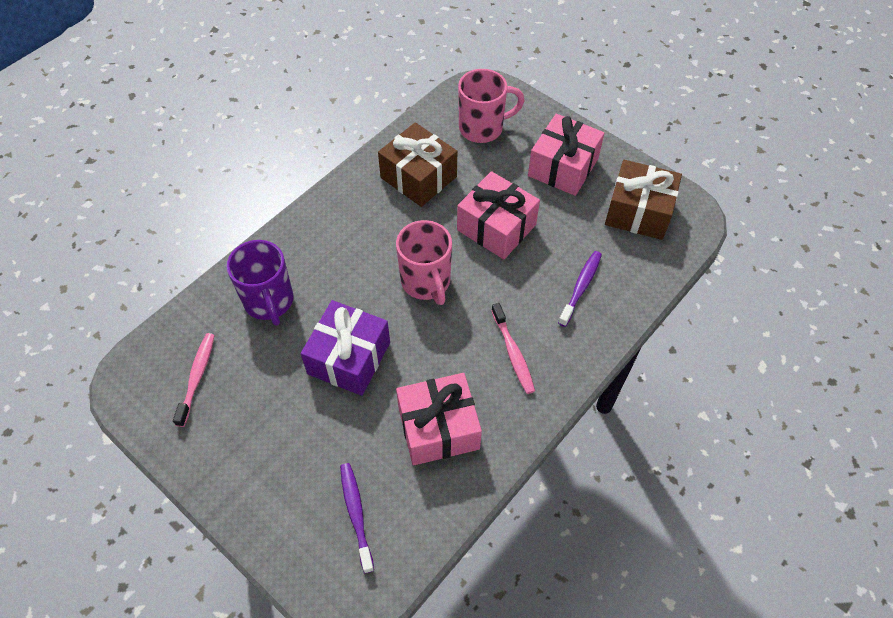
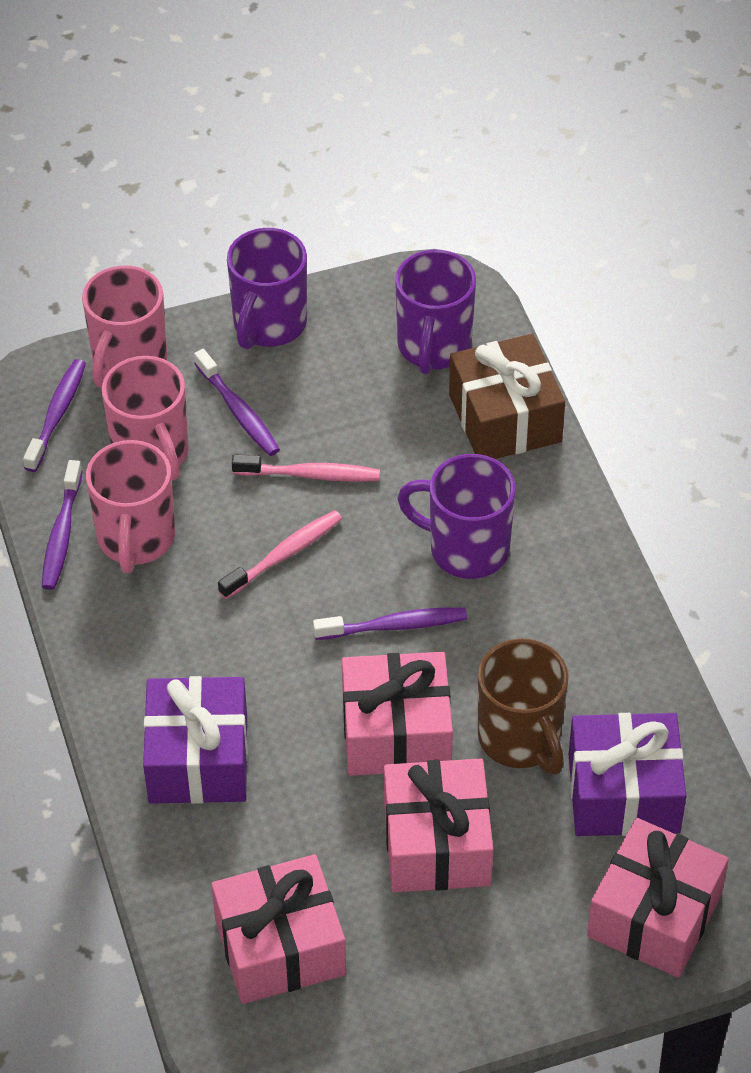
brown gift: [378,123,457,207] [605,160,682,240] = 2 -> [449,334,565,459] = 1
brown mug: none = 0 -> [478,639,568,775] = 1
pink gift: [396,373,482,466] [457,171,540,259] [528,114,604,196] = 3 -> [211,854,346,1004] [342,652,453,776] [384,758,493,892] [587,818,729,978] = 4
pink mug: [396,220,452,305] [458,69,525,143] = 2 -> [82,265,167,388] [86,440,175,573] [102,356,189,481] = 3
purple gift: [301,300,390,396] = 1 -> [143,676,248,804] [569,713,686,836] = 2
purple mug: [227,240,293,326] = 1 -> [227,228,307,350] [395,250,476,375] [397,454,515,579] = 3
purple toothbrush: [340,463,374,573] [558,251,602,327] = 2 -> [23,359,86,472] [42,460,82,590] [194,349,280,456] [313,608,467,640] = 4

